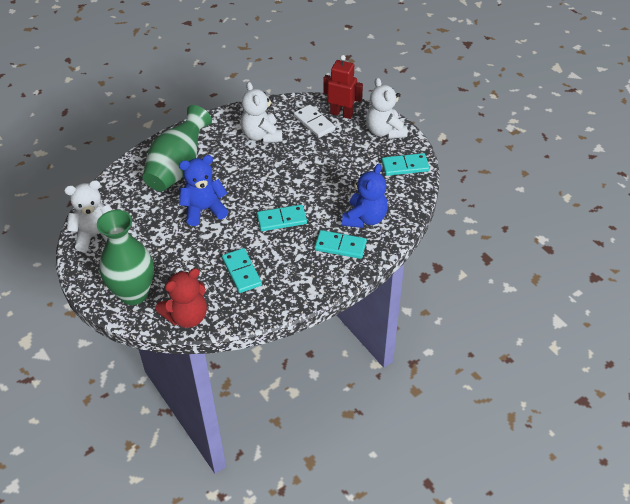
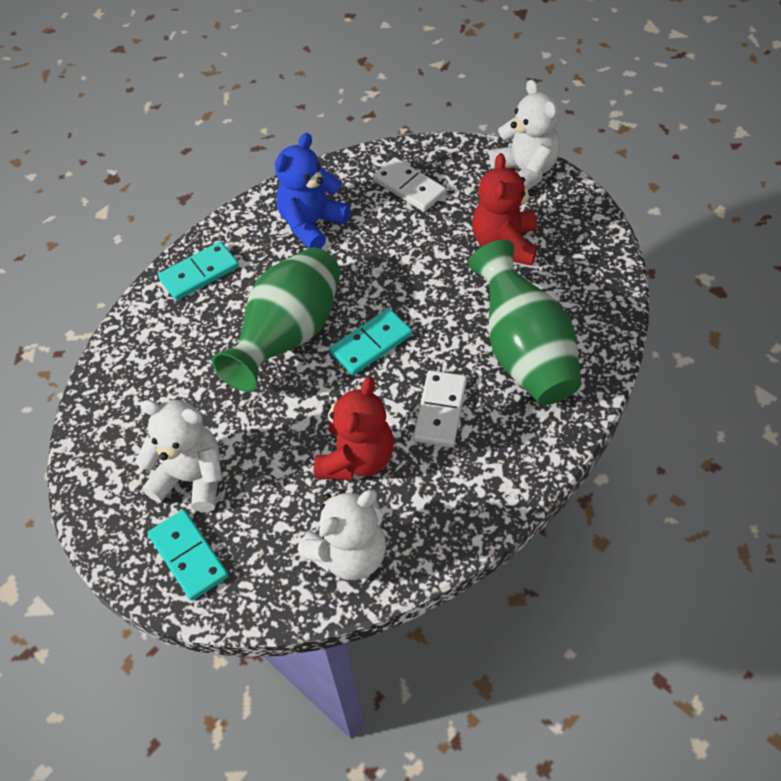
blue teddy bear: [179,155,229,226] [342,164,388,228] = 2 -> [275,133,350,249] = 1
red robot: [323,55,363,119] = 1 -> none = 0
red teddy bear: [156,268,207,328] = 1 -> [314,377,394,480] [472,153,537,266] = 2
turquoise domino: [222,248,262,293] [257,204,307,231] [315,230,367,259] [382,153,430,176] = 4 -> [148,510,228,601] [158,241,239,300] [329,308,412,375] = 3
white domino: [294,105,335,138] = 1 -> [373,157,446,212] [413,370,467,447] = 2

